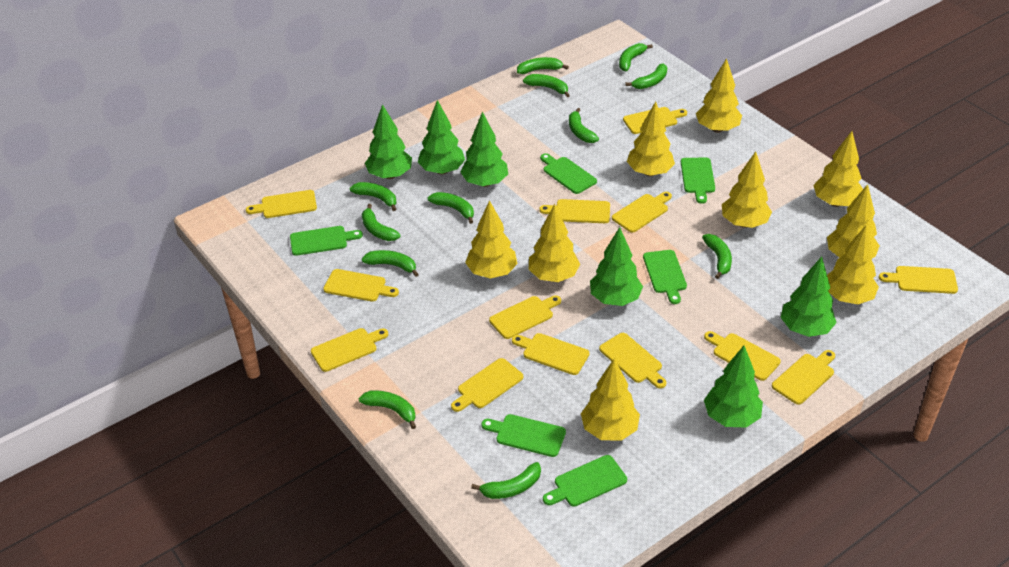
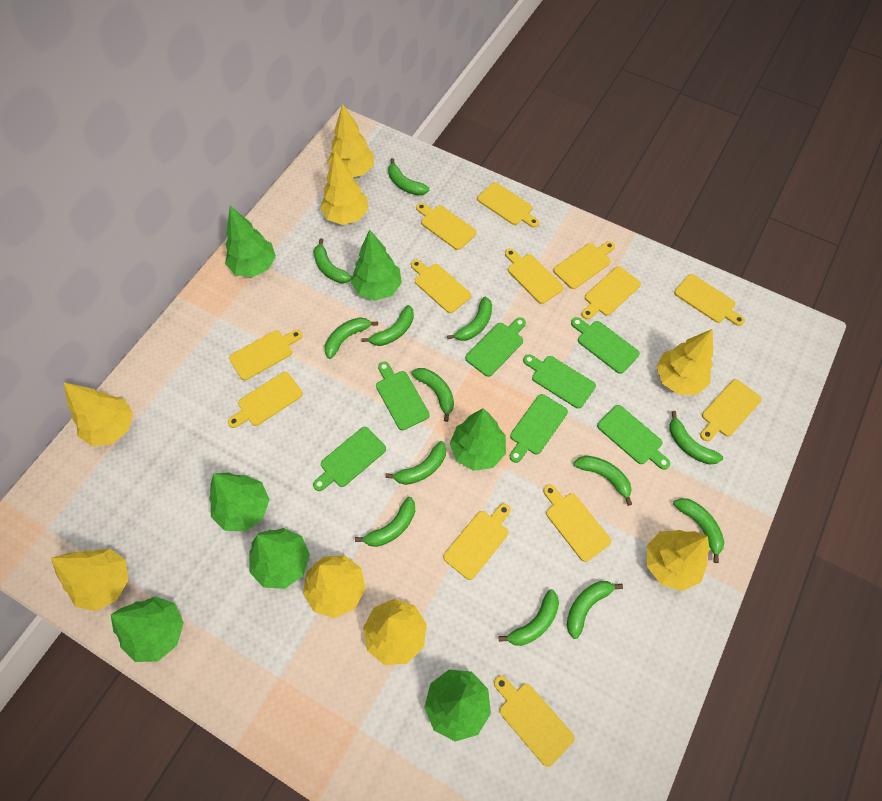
green banana: [350,182,396,211] [358,390,416,429] [362,204,401,241] [362,250,419,277] [428,192,474,224] [471,462,541,499] [517,57,569,74] [523,74,570,97] [569,108,599,143] [619,43,653,71] [626,63,667,89] [702,234,732,279] = 12 -> [313,238,352,283] [325,317,378,359] [355,497,415,547] [362,305,414,346] [386,441,446,485] [388,158,429,195] [411,368,454,422] [447,297,492,341] [499,589,559,646] [567,581,623,639] [573,456,632,506] [669,411,723,465] [673,498,724,563] = 13
green cutting board: [290,226,363,256] [481,414,566,457] [540,153,597,194] [543,455,627,507] [643,250,687,304] [681,158,715,204] = 6 -> [313,427,386,491] [376,362,430,430] [465,318,526,377] [510,394,568,463] [523,354,596,409] [571,317,640,374] [597,405,670,470] = 7
green tree: [365,104,412,179] [418,100,465,175] [460,111,508,187] [590,227,643,306] [704,346,763,428] [780,256,837,337] = 6 -> [111,596,184,662] [209,472,270,532] [225,206,276,277] [249,528,310,589] [351,229,402,301] [424,670,491,742] [450,408,506,471] = 7
yellow tree: [465,200,517,279] [529,204,580,282] [581,358,640,441] [627,101,675,177] [696,58,742,133] [722,151,772,228] [813,131,863,207] [827,184,880,258] [827,225,879,305] = 9 -> [51,549,128,611] [63,382,133,446] [303,555,365,618] [320,152,368,225] [328,104,374,177] [363,599,427,665] [647,530,710,591] [657,329,713,395] = 8

